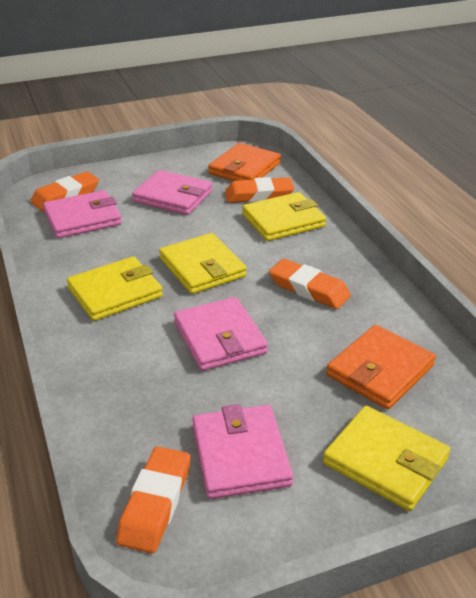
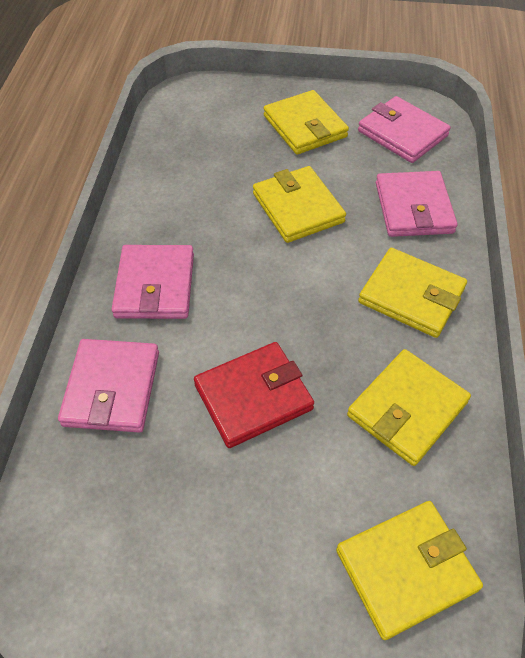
orange eraser: [31,171,99,211] [116,446,190,554] [225,177,294,203] [269,259,351,309] = 4 -> none = 0
orange wallet: [208,143,281,181] [326,325,436,409] = 2 -> none = 0
red wallet: none = 0 -> [194,342,314,448] = 1
yellow wallet: [67,256,163,321] [159,233,246,294] [242,192,326,241] [323,406,450,511] = 4 -> [253,166,346,243] [263,90,349,155] [336,501,483,640] [347,349,471,466] [358,248,467,338] = 5

